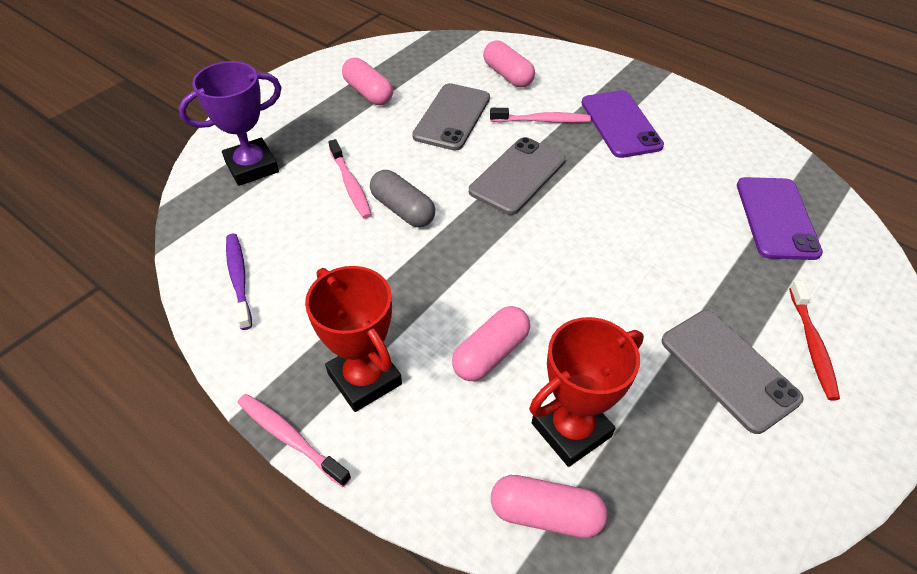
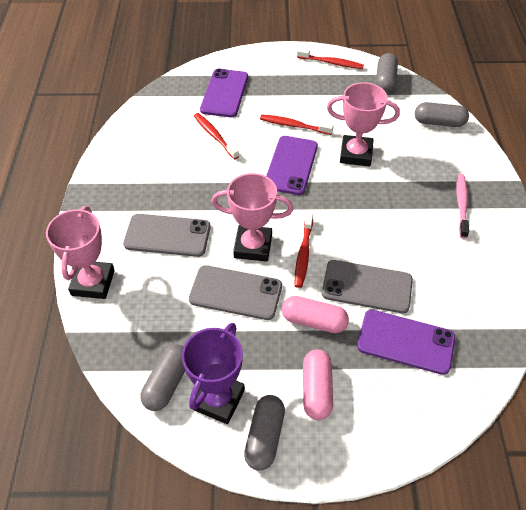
grey capsule: [370,170,435,227] = 1 -> [141,344,185,411] [244,395,285,471] [376,53,398,92] [415,102,469,127] = 4
pink capsule: [342,58,393,105] [452,306,530,381] [483,40,535,87] [491,475,607,538] = 4 -> [282,296,349,333] [303,350,333,420] = 2
pink toothbrush: [238,394,351,487] [329,139,372,219] [490,108,591,123] = 3 -> [456,174,469,238] = 1
pink trophy: none = 0 -> [46,206,115,299] [212,173,293,262] [327,82,400,166] = 3
purple phone: [582,90,664,158] [737,177,823,260] = 2 -> [200,69,248,117] [266,136,318,195] [357,310,455,375] = 3
purple toothbrush: [226,234,252,330] = 1 -> none = 0
red toothbrush: [789,280,840,400] = 1 -> [194,113,239,159] [260,115,334,135] [295,212,313,288] [297,48,364,69] = 4
red trophy: [305,266,402,412] [529,317,644,467] = 2 -> none = 0

